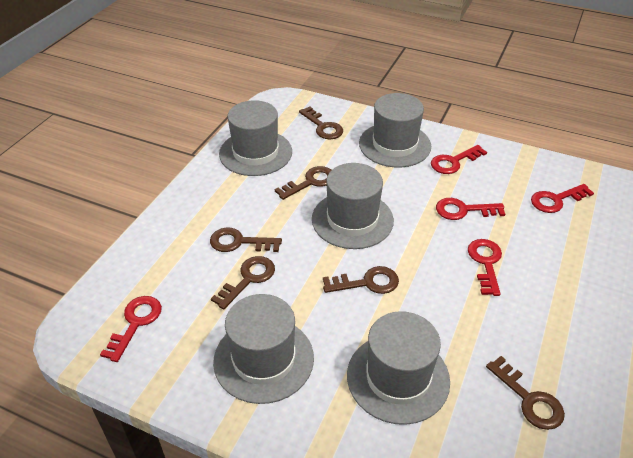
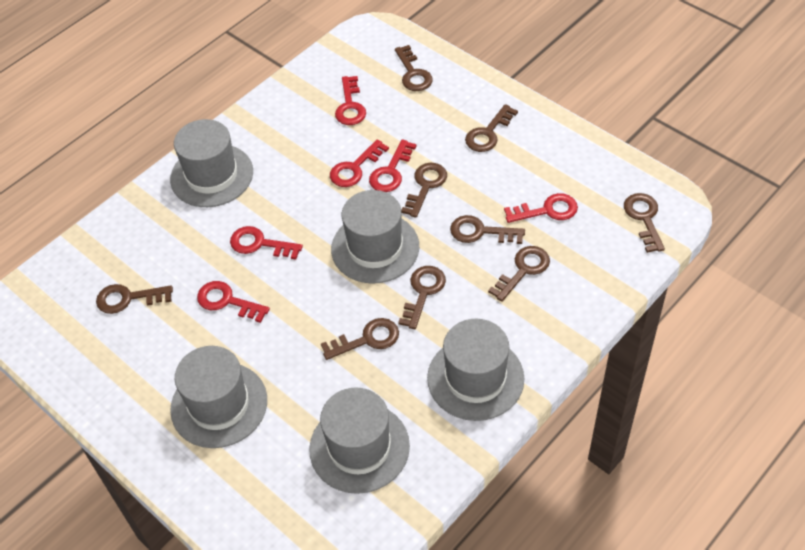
brown key: [210,228,282,252] [211,256,275,310] [275,166,331,200] [299,107,343,139] [323,266,399,294] [486,356,565,430] = 6 -> [96,284,173,314] [321,318,399,360] [395,45,433,91] [398,266,446,329] [401,163,447,218] [450,215,525,244] [465,104,518,152] [488,246,550,302] [624,193,665,253] = 9
red key: [100,296,162,362] [431,145,487,174] [436,198,505,220] [468,239,502,296] [531,184,594,213] = 5 -> [197,281,270,323] [230,226,303,260] [330,139,389,187] [335,76,366,125] [369,139,417,192] [504,193,578,223] = 6

